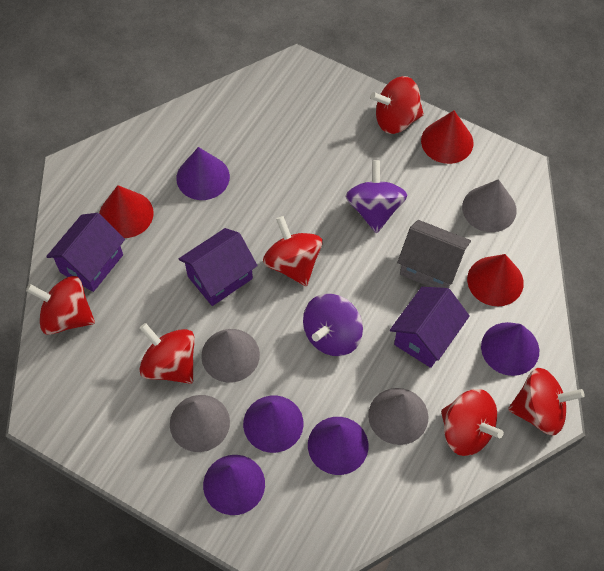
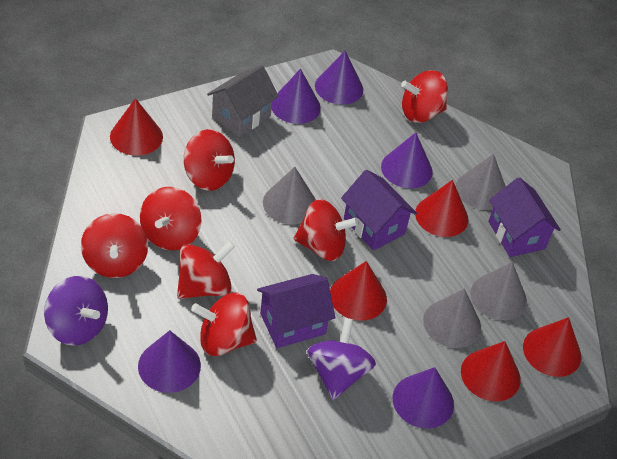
red cone: [99,185,154,238] [421,111,473,164] [467,254,524,306] = 3 -> [110,98,163,156] [330,261,387,321] [415,180,468,237] [461,341,521,401] [523,317,581,377] = 5
red spinning top: [26,276,95,335] [139,323,195,384] [263,216,323,286] [370,76,424,134] [441,389,504,456] [508,368,585,435] = 6 -> [81,213,148,278] [140,187,202,250] [177,240,235,299] [184,129,235,191] [191,293,257,356] [293,199,359,261] [401,70,448,123] = 7

